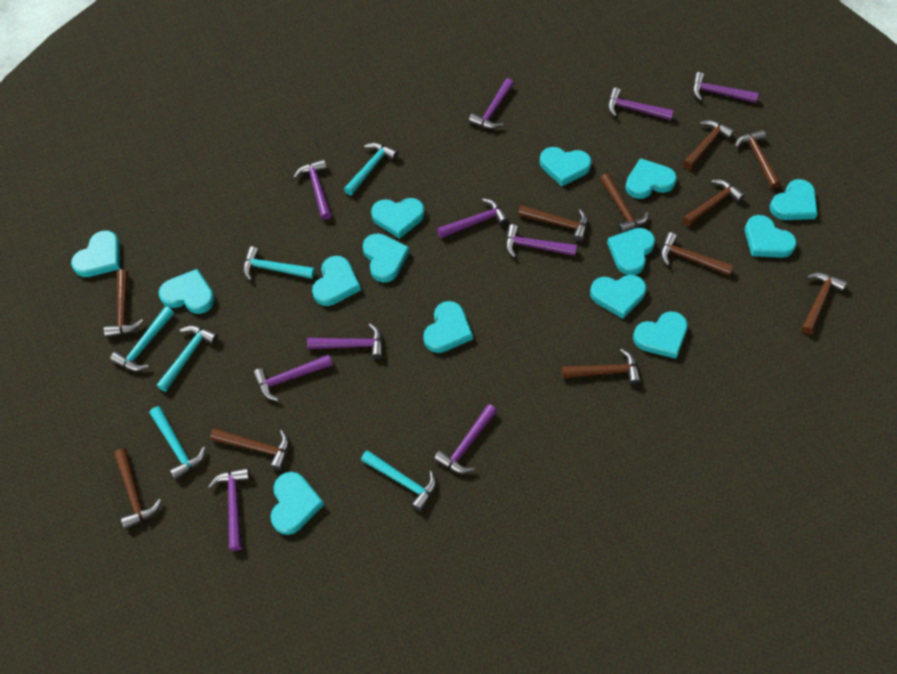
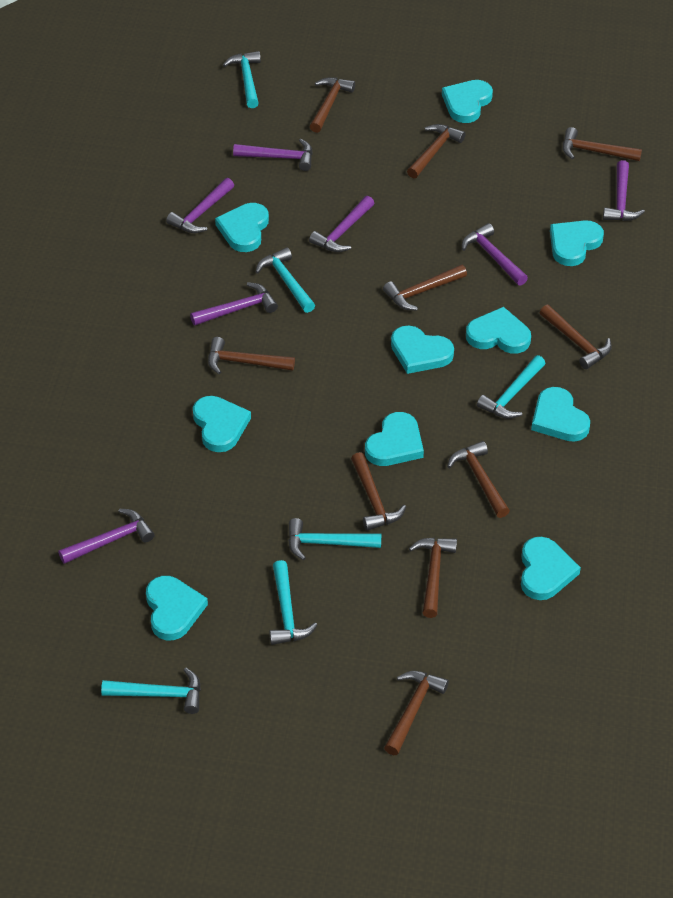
brown hammer: [104,269,143,337] [114,448,162,529] [210,428,289,470] [518,205,588,242] [561,348,641,385] [600,173,649,233] [661,232,733,275] [682,179,745,226] [683,120,735,169] [735,130,781,188] [802,272,847,334] = 11 -> [208,337,295,374] [310,77,355,133] [351,452,406,531] [383,265,467,311] [384,671,449,755] [407,124,466,178] [409,538,457,618] [447,441,510,518] [540,305,612,369] [563,127,642,161] = 10
purple hammer: [208,467,250,551] [253,354,333,401] [294,159,332,220] [307,323,383,359] [434,404,497,474] [437,198,509,238] [469,78,514,129] [505,224,577,258] [608,87,674,120] [692,72,759,103] = 10 -> [58,509,155,564] [166,178,234,233] [190,282,278,326] [233,139,313,171] [309,196,374,252] [462,223,528,286] [603,160,645,221] = 7
turquoise heart: [71,231,120,277] [158,269,215,314] [271,472,324,535] [312,256,361,306] [363,233,410,283] [371,198,425,239] [423,301,473,353] [540,147,592,186] [590,275,646,319] [607,228,655,275] [625,158,677,199] [633,311,688,359] [745,215,797,258] [770,179,818,220] = 14 -> [146,576,208,640] [193,396,251,452] [215,203,269,252] [365,412,424,466] [391,325,454,374] [442,80,493,123] [466,307,531,354] [521,537,581,600] [531,387,590,442] [550,220,604,266] = 10

